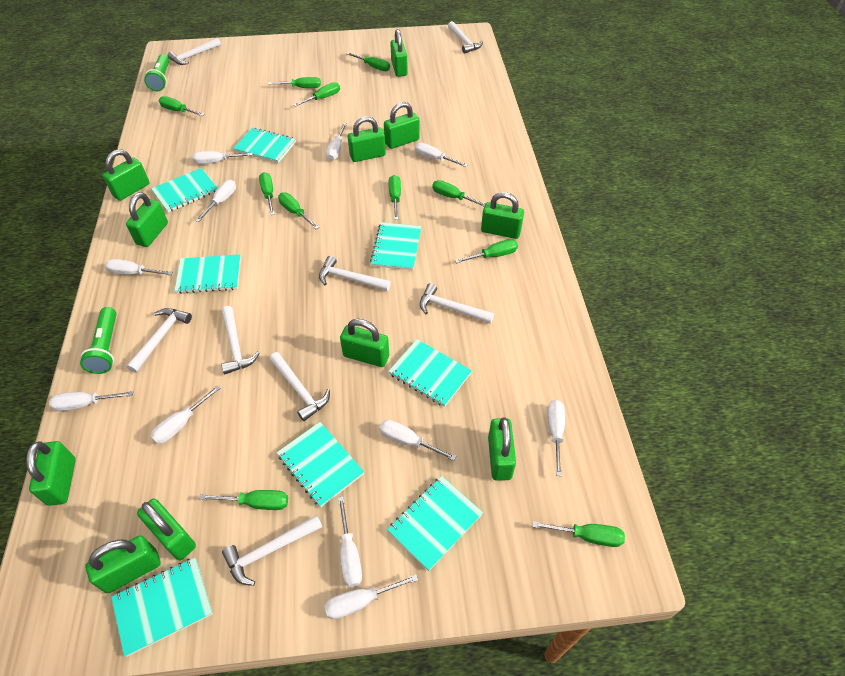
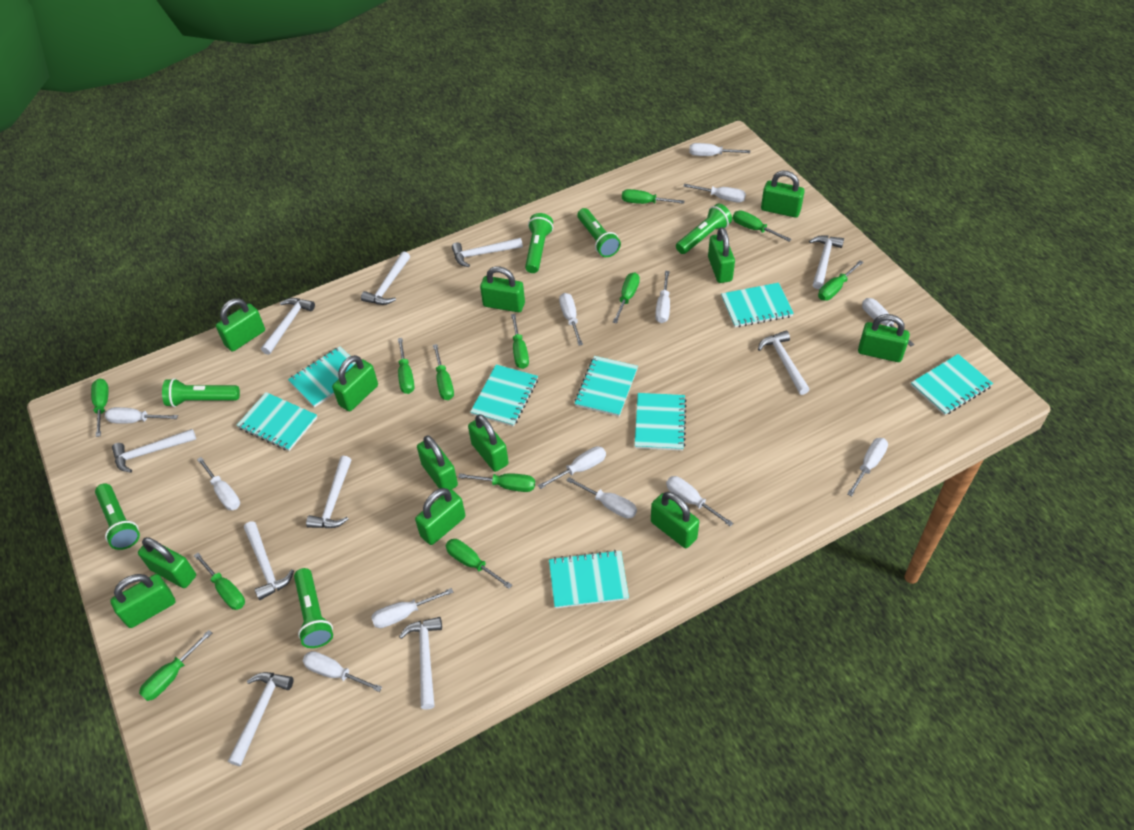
green flashlight: [80,307,116,374] [144,54,169,91] = 2 -> [95,483,140,550] [162,378,240,407] [294,568,333,648] [525,213,553,273] [577,208,621,257] [676,204,732,254] = 6
green padlock: [26,441,76,506] [85,535,161,593] [102,149,150,201] [126,192,168,247] [137,499,196,560] [340,319,389,367] [348,116,386,162] [384,102,420,149] [390,29,408,77] [481,192,524,239] [488,417,516,481] = 11 -> [110,574,175,628] [138,537,196,588] [216,298,265,351] [332,355,378,411] [415,488,465,545] [417,435,458,490] [468,414,509,472] [480,266,525,312] [651,492,699,548] [708,227,735,283] [761,171,805,218] [858,314,910,362] = 12
green screwdriver: [159,96,205,116] [199,490,288,510] [259,172,275,215] [268,77,321,88] [278,193,319,229] [294,82,340,107] [347,52,390,71] [388,175,401,220] [432,180,485,207] [455,239,518,263] [532,521,625,547] = 11 -> [91,378,109,437] [139,630,212,701] [194,553,245,610] [398,338,414,394] [433,344,454,400] [446,539,512,589] [458,473,535,492] [511,314,529,369] [613,272,640,324] [622,189,684,204] [733,210,792,242] [818,260,863,301] = 12
white hammer: [127,308,192,373] [168,38,221,65] [221,306,259,374] [222,515,322,586] [269,352,330,421] [319,256,391,291] [420,283,494,324] [448,21,483,54] = 8 -> [112,429,196,473] [228,672,294,766] [244,521,294,600] [261,298,315,355] [306,456,351,528] [361,251,410,305] [399,617,442,710] [452,238,523,267] [758,330,810,395] [809,235,844,289] = 10
white screwdriver: [49,391,133,411] [105,259,172,275] [150,385,221,444] [193,151,253,164] [195,180,236,222] [324,574,418,619] [326,123,347,161] [338,496,362,587] [379,420,456,461] [415,143,467,167] [548,400,565,476] = 11 -> [105,407,178,423] [197,457,240,510] [303,651,382,692] [371,588,454,628] [538,446,606,489] [559,293,583,346] [566,477,637,519] [655,271,670,323] [666,476,733,526] [683,184,746,203] [689,143,750,156] [847,438,888,496] [862,298,914,346] = 13

